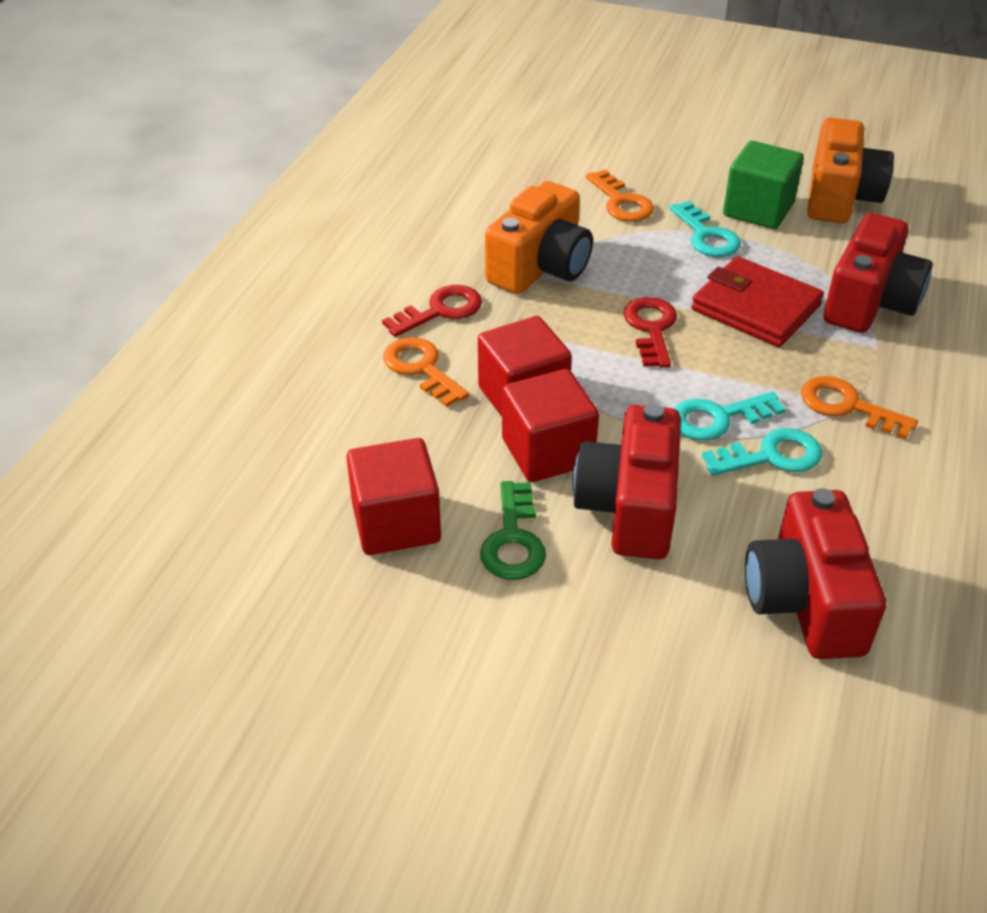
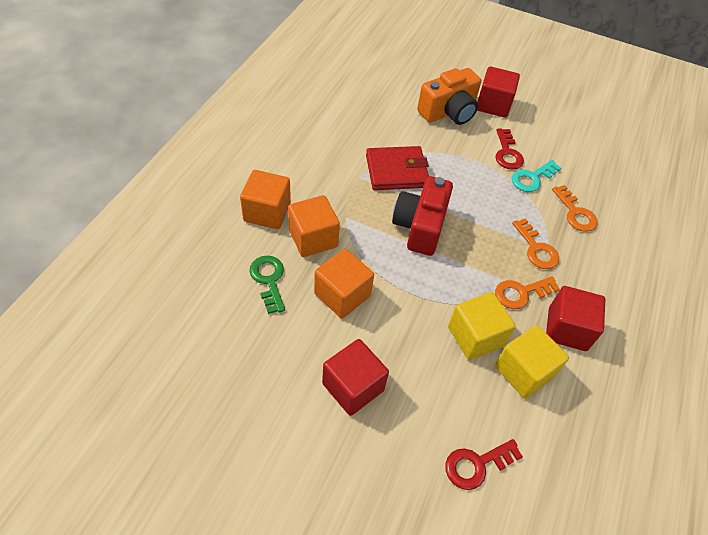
green cube: [723,141,804,229] = 1 -> none = 0
orange camera: [485,181,593,294] [807,118,894,223] = 2 -> [417,68,481,125] = 1
orange cube: none = 0 -> [240,170,291,229] [288,195,340,257] [314,249,374,318] = 3
red camera: [573,403,681,559] [745,488,886,659] [824,213,933,333] = 3 -> [392,176,453,256] = 1
turquoise key: [669,201,741,257] [674,392,786,441] [702,428,822,476] = 3 -> [512,160,561,192] = 1
yellow cube: none = 0 -> [448,292,515,360] [495,325,569,398] = 2

